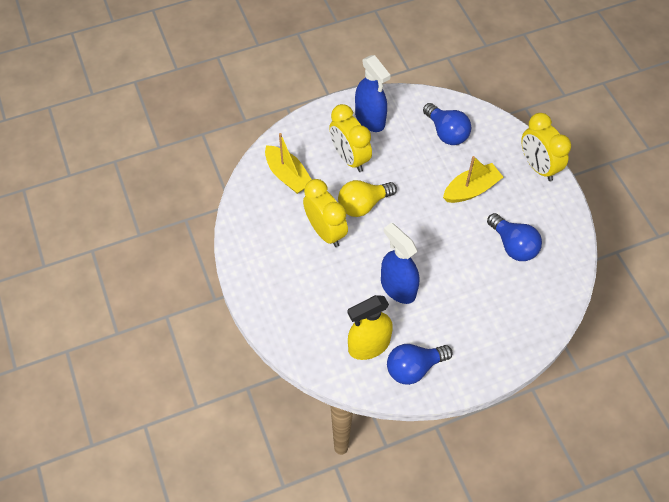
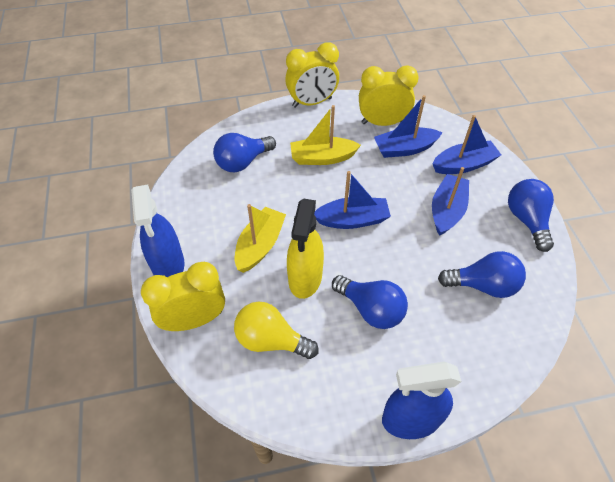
blue boat: none = 0 -> [314,171,391,229] [374,95,443,158] [432,167,469,236] [433,115,501,174] = 4
blue light bulb: [387,344,453,385] [423,103,471,145] [487,213,542,261] = 3 -> [213,133,276,173] [332,275,408,329] [438,251,526,298] [508,179,554,252] = 4

